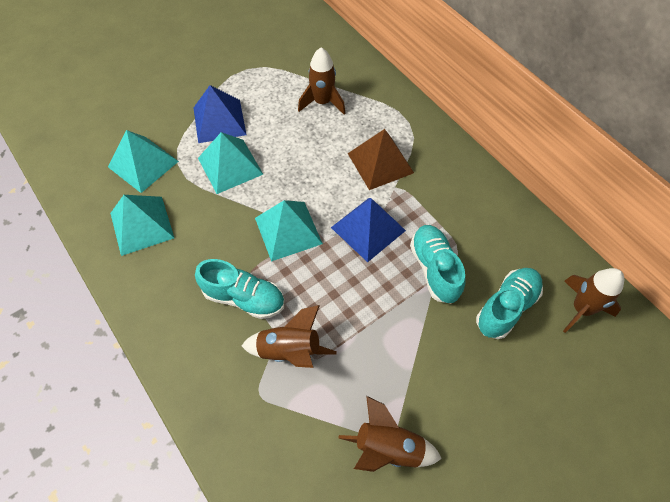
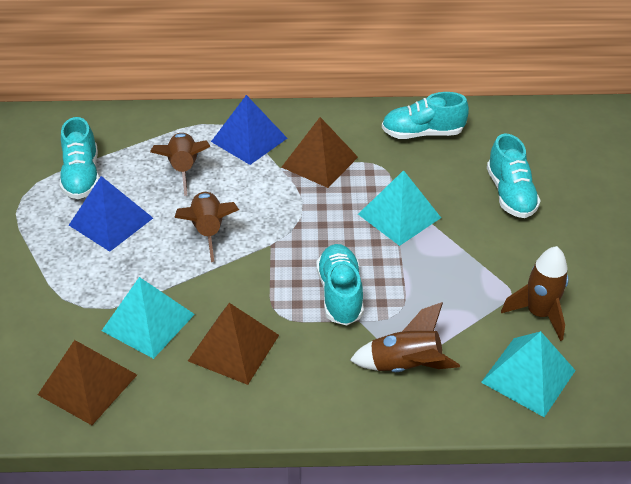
brown pyramid: [348,129,414,190] = 1 -> [38,340,137,425] [188,303,279,385] [281,117,358,188] = 3
turquoise pyramid: [108,130,179,193] [110,195,174,256] [198,132,263,194] [255,200,323,262] = 4 -> [102,277,195,359] [358,170,441,246] [481,331,576,417] = 3
turquoise shoe: [195,259,285,319] [410,225,466,303] [476,268,543,339] = 3 -> [59,117,99,199] [316,244,364,325] [382,92,469,139] [487,134,541,218] = 4

